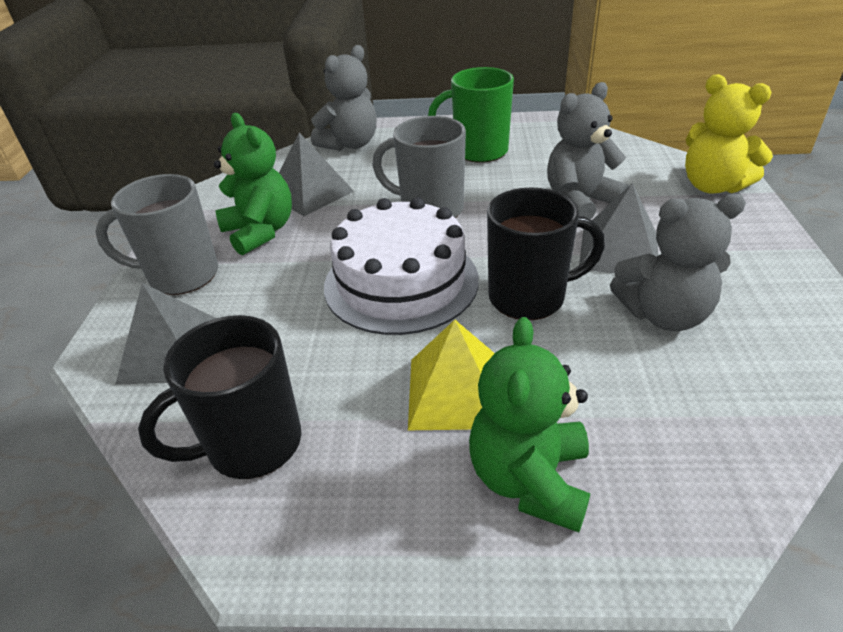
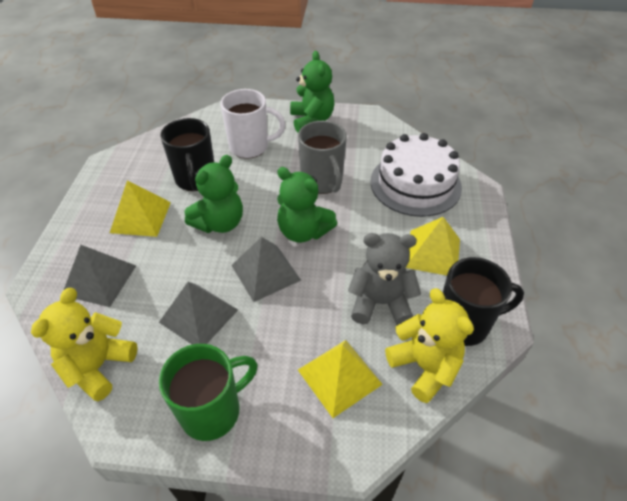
green teddy bear: [214,113,292,256] [469,317,590,532] = 2 -> [184,155,243,233] [277,167,337,243] [290,51,334,133] = 3
grey mug: [95,174,218,295] [372,116,466,218] = 2 -> [298,121,347,194] = 1
grey teddy bear: [311,45,377,151] [547,82,629,219] [610,194,746,331] = 3 -> [348,233,421,325] = 1
white mug: none = 0 -> [220,89,285,159] = 1
yellow pyramid: [408,320,495,430] = 1 -> [110,181,171,237] [298,340,383,418] [406,217,460,276] = 3
yellow teddy bear: [685,74,773,194] = 1 -> [31,288,138,401] [385,288,474,403] = 2

